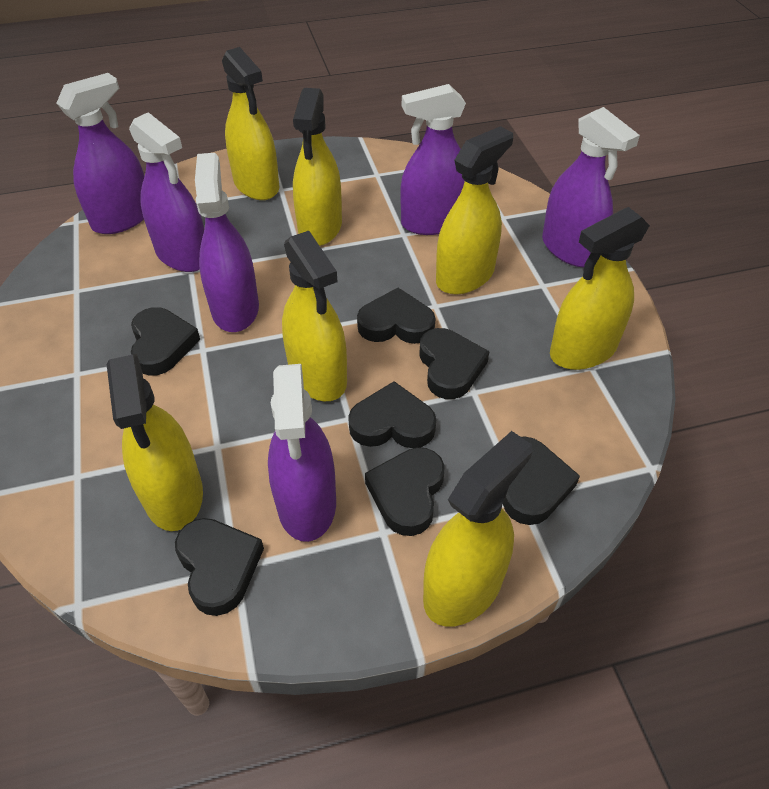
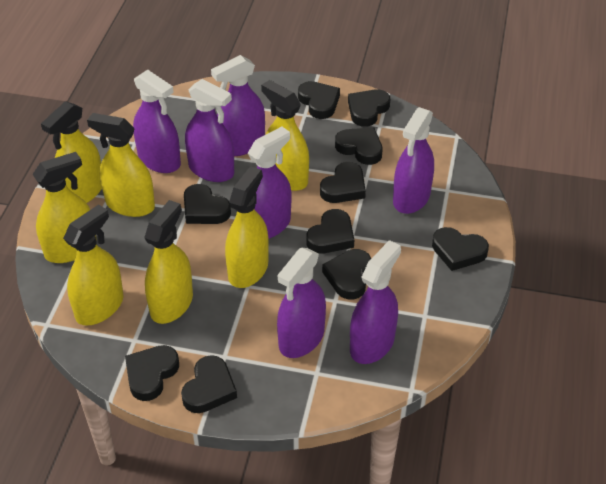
black heart: [131,307,200,376] [175,518,264,616] [348,381,436,448] [357,288,436,344] [365,447,444,536] [419,328,490,399] [503,436,580,525] = 7 -> [125,345,179,401] [181,355,237,413] [184,184,231,224] [298,81,340,119] [306,209,354,254] [320,162,366,203] [322,249,371,300] [335,128,383,165] [348,89,390,127] [432,227,489,271] = 10
purple spray bottle: [56,73,144,234] [129,112,204,272] [195,153,259,332] [268,364,336,542] [400,84,466,235] [542,107,640,267] = 6 -> [133,69,181,173] [185,79,234,182] [211,55,265,156] [248,127,291,239] [277,247,326,358] [350,240,401,364] [393,107,434,214] = 7

